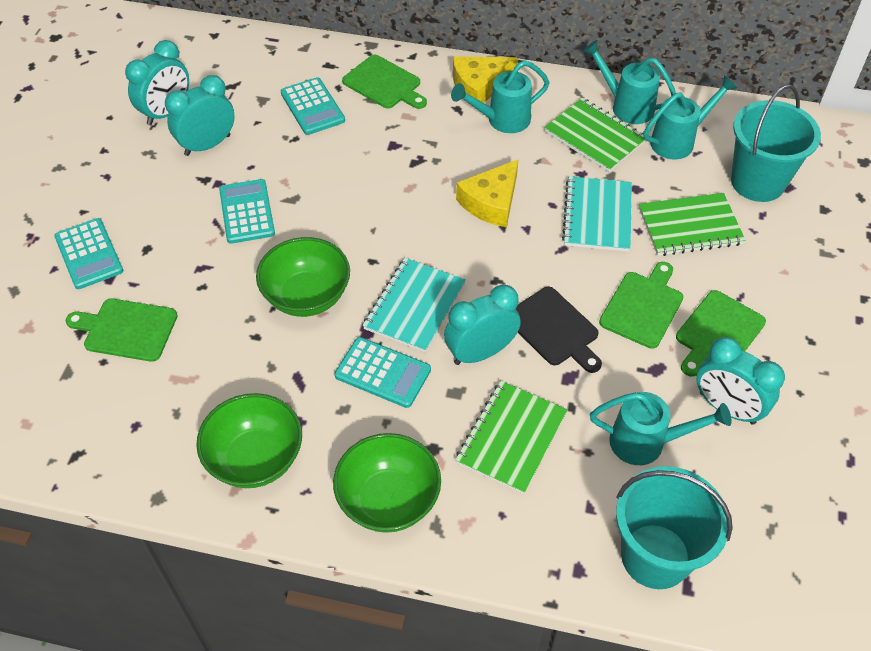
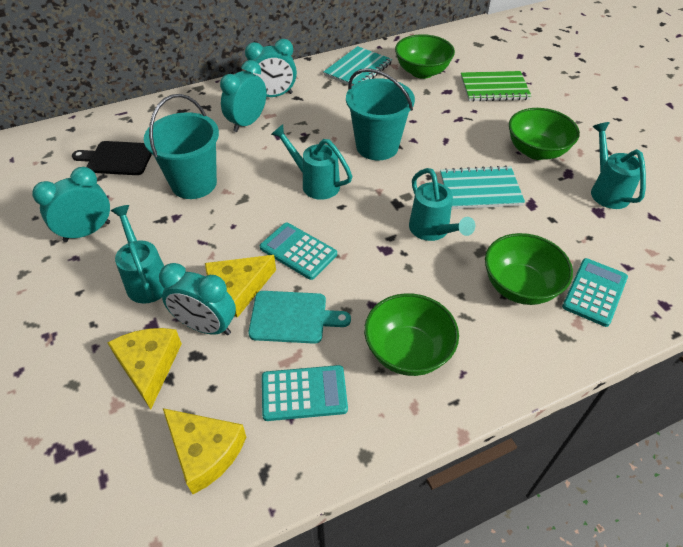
green bowl: [196,393,302,488] [256,237,350,317] [333,433,441,533] = 3 -> [364,293,459,376] [395,34,455,79] [485,233,573,305] [509,108,580,160] = 4
green cutting board: [66,299,178,362] [342,55,427,109] [599,262,683,349] [676,290,766,377] = 4 -> none = 0
green notebook: [455,381,567,494] [544,98,646,172] [639,193,745,256] = 3 -> [461,71,531,102] = 1
turquoise calculator: [54,218,123,289] [219,179,275,244] [281,77,345,135] [335,337,431,408] = 4 -> [260,223,337,280] [262,365,348,421] [562,258,628,327] = 3
turquoise cutting board: none = 0 -> [248,291,351,344] = 1
yellow cheese: [453,56,517,103] [456,160,518,227] = 2 -> [107,328,182,410] [163,408,246,494] [205,255,276,318] = 3

